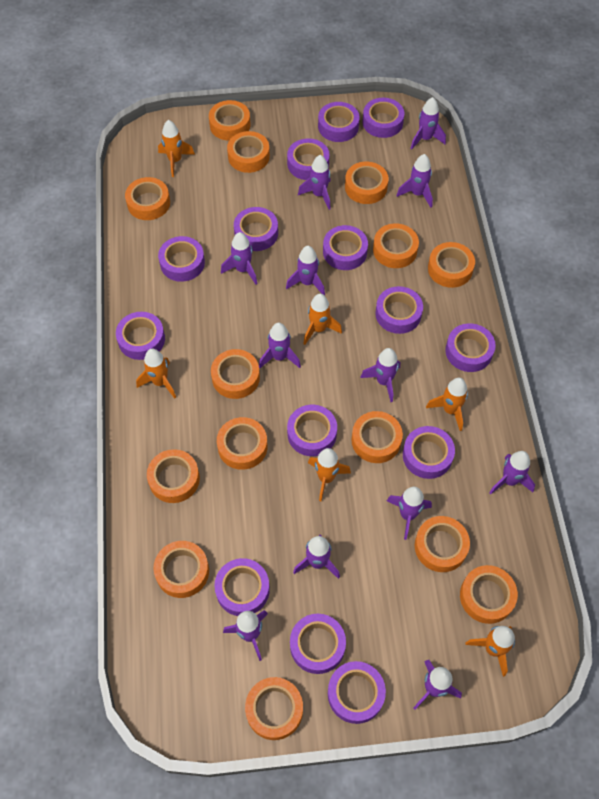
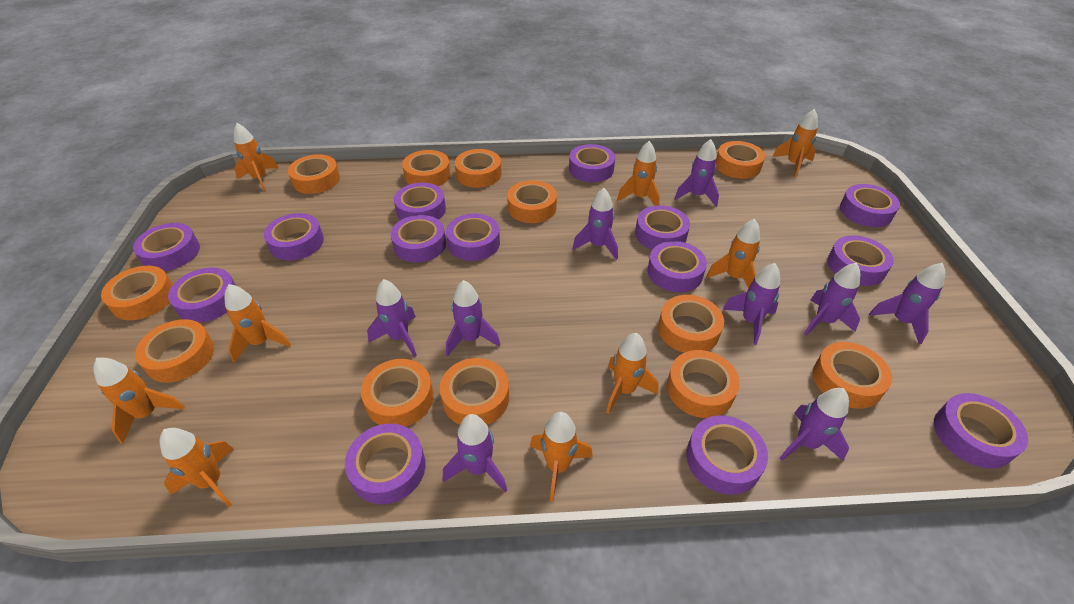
orange rocket: [136,349,176,399] [158,120,195,177] [303,294,342,345] [308,448,351,501] [426,378,468,431] [465,626,515,677] = 6 -> [93,358,185,444] [160,428,234,507] [224,284,291,363] [234,123,279,191] [530,412,593,502] [606,333,659,414] [617,141,660,206] [706,219,760,288] [772,109,818,177] = 9
orange tape: [125,177,170,220] [147,449,200,503] [153,541,209,598] [209,100,250,141] [211,349,260,399] [217,417,268,470] [227,131,270,173] [245,677,303,740] [345,162,389,204] [352,411,403,463] [373,223,419,268] [415,516,470,572] [428,242,475,288] [460,565,518,624] = 14 -> [101,266,173,320] [135,319,214,383] [288,154,340,194] [361,359,434,427] [402,150,451,186] [440,358,509,425] [455,149,502,188] [507,180,557,223] [658,295,724,353] [667,350,740,418] [716,141,765,179] [813,342,892,409] = 12
purple rocket: [221,232,257,284] [223,610,268,661] [259,323,301,368] [286,246,325,295] [293,535,340,579] [298,155,331,210] [360,348,400,402] [387,487,432,540] [396,154,433,208] [410,97,446,150] [414,660,462,710] [489,451,535,495] = 12 -> [367,279,417,357] [443,414,507,492] [446,280,500,356] [572,188,618,260] [674,139,719,207] [722,263,780,345] [780,388,849,461] [804,262,860,335] [869,263,945,344] = 9

